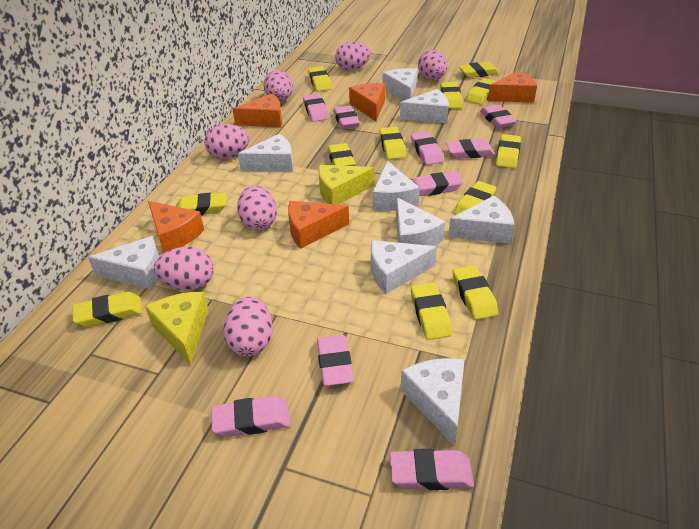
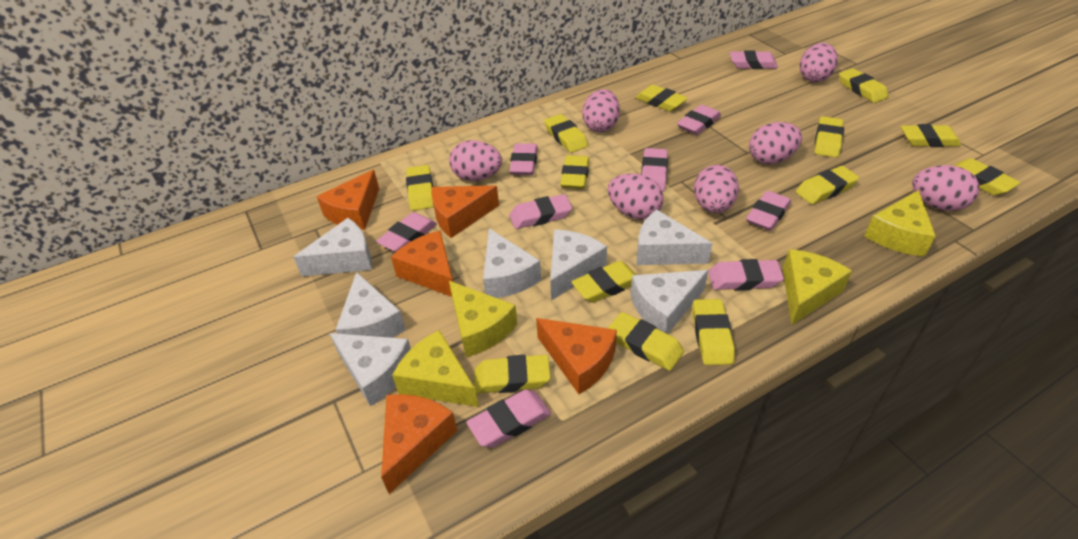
white cheese: [88,236,159,289] [238,134,293,172] [371,240,437,294] [372,161,420,211] [382,68,417,101] [396,198,445,246] [400,89,449,123] [400,358,465,446] [448,196,514,244] = 9 -> [293,218,372,276] [329,333,411,407] [336,272,406,338] [483,228,541,298] [550,230,607,301] [631,270,708,334] [637,209,713,265] = 7
yellow cheese: [145,292,209,365] [318,165,374,205] = 2 -> [392,330,479,407] [449,281,517,357] [783,249,852,325] [864,190,936,257] = 4
yellow eraser: [73,292,142,327] [176,192,226,215] [308,66,332,91] [327,143,355,166] [379,127,406,159] [411,283,452,340] [440,82,463,109] [453,265,498,320] [454,181,496,215] [459,62,499,78] [466,78,496,105] [496,134,521,168] = 12 -> [406,165,434,211] [474,355,551,394] [544,114,588,153] [560,155,589,189] [571,261,636,303] [608,312,684,371] [636,85,688,111] [693,299,735,365] [796,166,859,204] [815,116,844,157] [839,68,889,103] [901,124,961,147] [954,158,1020,195] = 13

